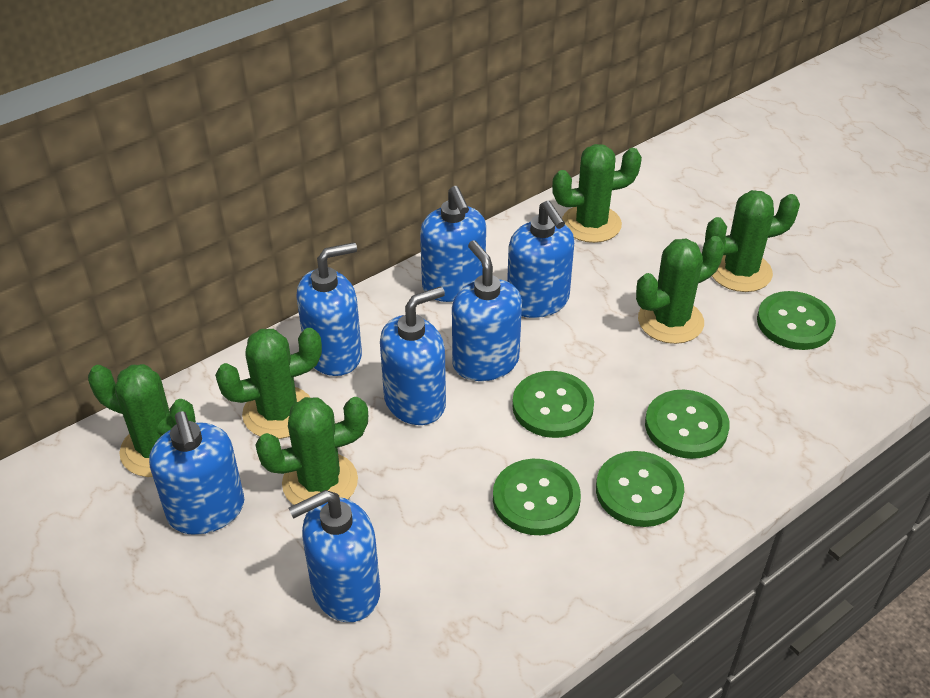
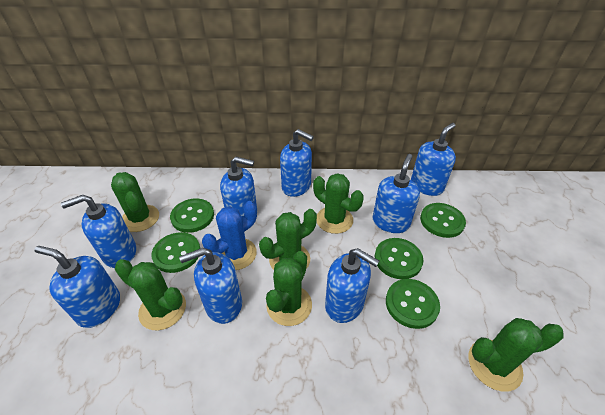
blue cactus: none = 0 -> [202,201,257,270] = 1
blue soap dispenser: [149,411,244,535] [289,490,380,622] [297,242,362,376] [380,286,446,425] [420,186,486,302] [452,240,522,381] [507,201,574,318] = 7 -> [35,246,120,328] [61,195,136,268] [179,248,242,324] [220,157,257,217] [280,129,314,197] [325,248,379,323] [373,154,420,233] [411,123,456,196] = 8

